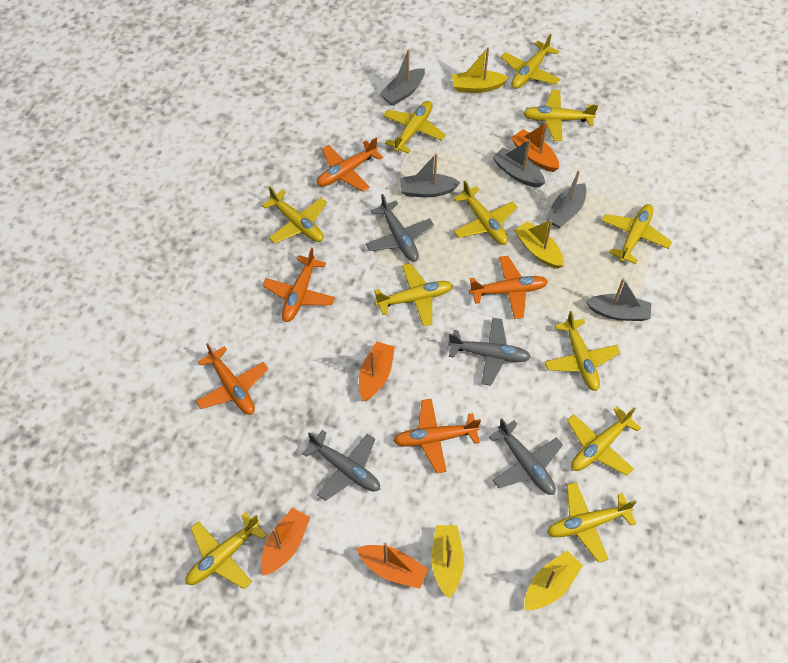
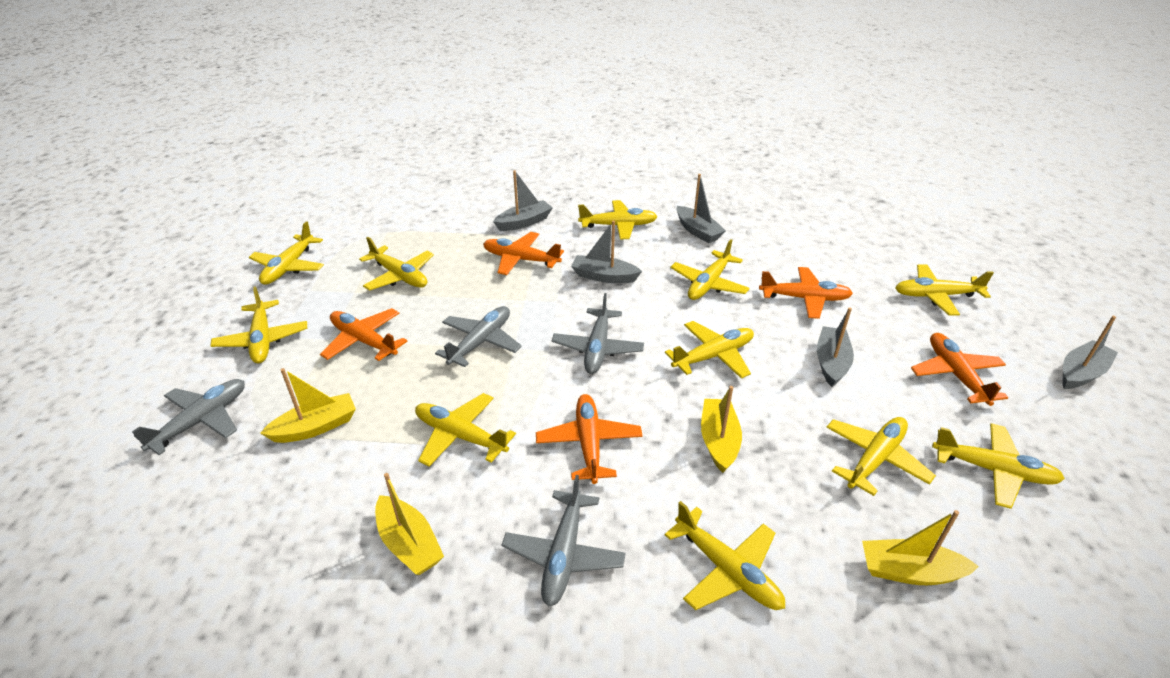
orange boat: [261,508,310,576] [356,543,429,589] [359,342,395,401] [511,122,559,172] = 4 -> none = 0

